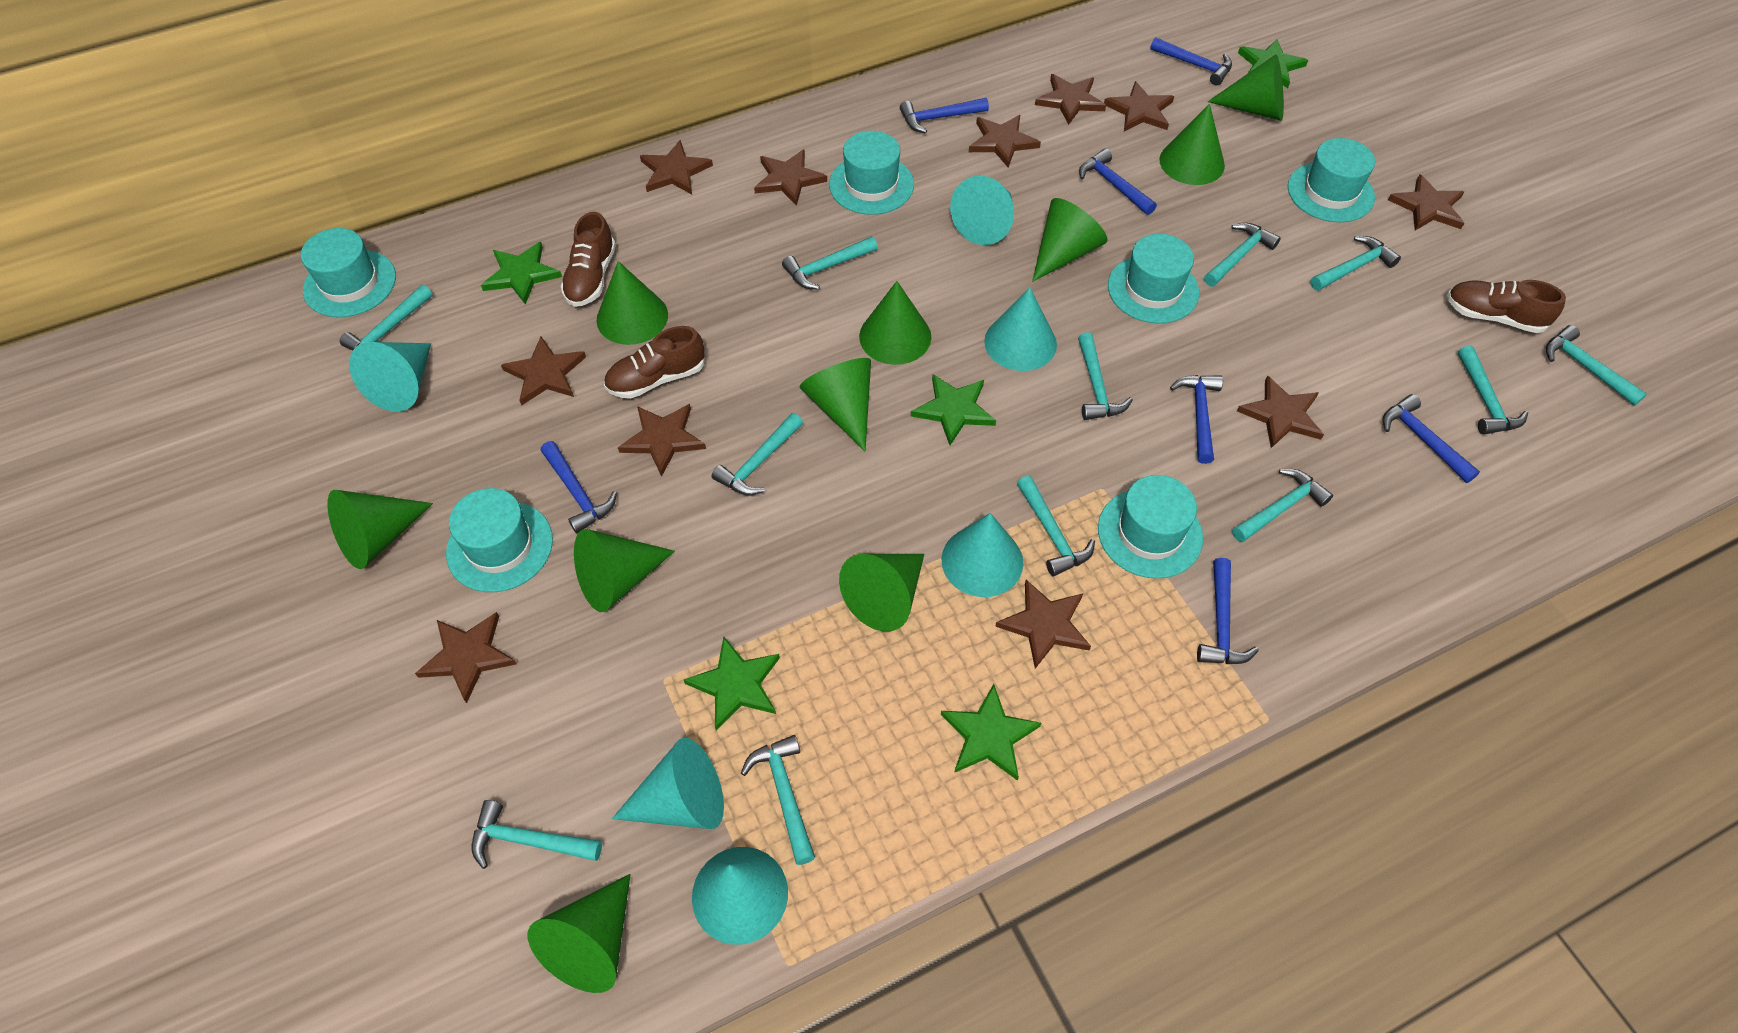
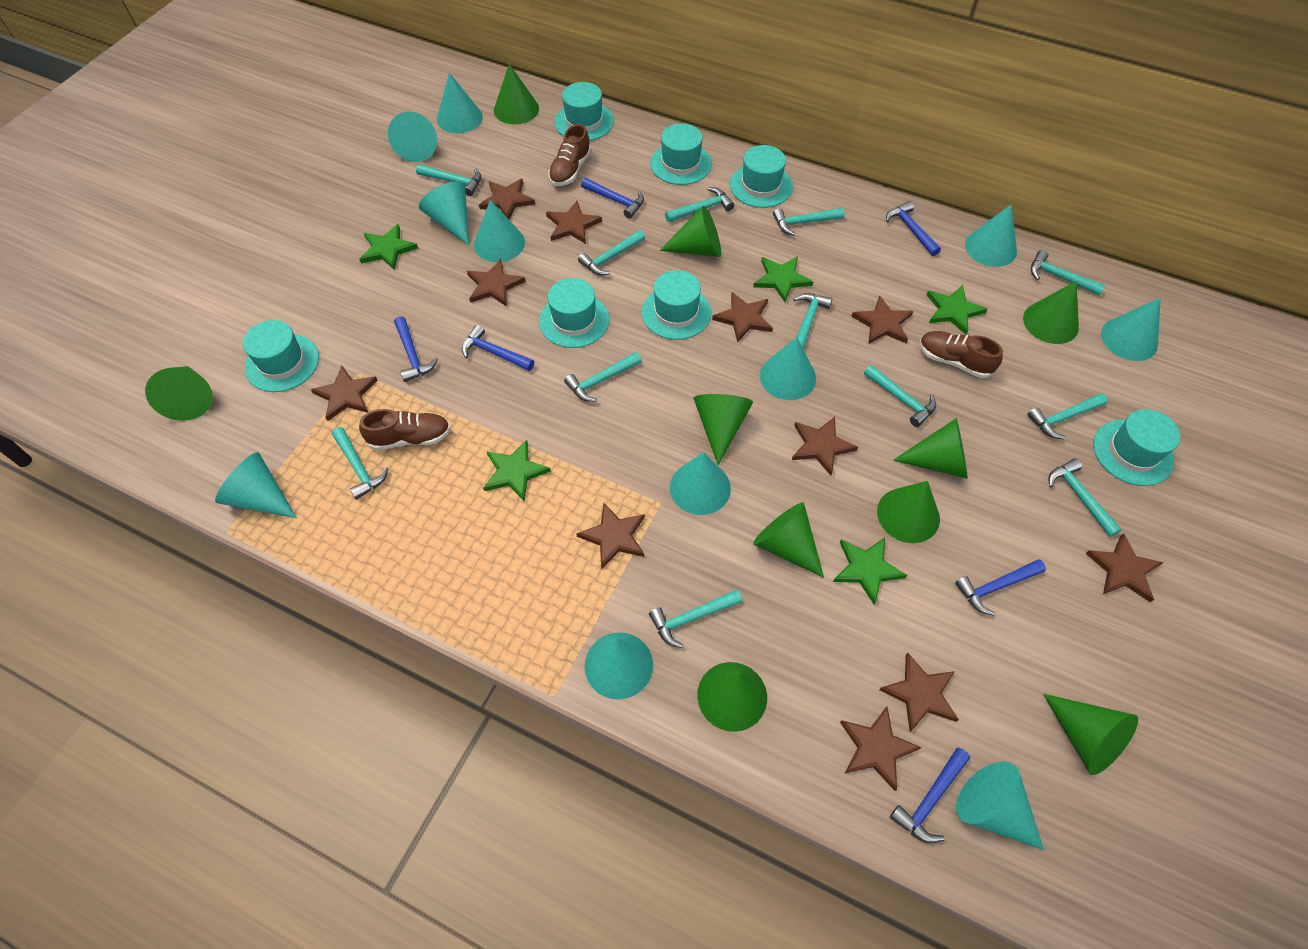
blue hammer: [541,441,617,533] [900,98,989,133] [1079,149,1157,215] [1150,37,1232,85] [1170,375,1223,464] [1197,558,1259,664] [1383,394,1480,483] = 7 -> [394,317,438,382] [462,325,534,371] [581,178,644,219] [886,201,941,256] [890,748,970,843] [955,559,1046,616] = 6
turquoise cone: [349,342,431,412] [612,738,724,829] [692,847,788,945] [941,513,1023,597] [950,175,1014,245] [984,287,1057,371] = 6 -> [215,452,297,518] [388,112,437,162] [419,182,469,246] [437,72,483,133] [474,200,525,262] [585,632,653,700] [670,452,731,515] [760,337,816,400] [956,761,1044,850] [965,204,1017,267] [1101,298,1161,361] = 11
turquoise hat: [301,228,396,317] [446,488,553,592] [829,131,914,215] [1098,475,1203,579] [1108,234,1199,324] [1288,138,1375,222] = 6 -> [243,320,319,392] [539,278,609,348] [554,82,614,141] [642,270,711,340] [650,123,712,185] [730,145,793,208] [1093,409,1180,486] = 7

